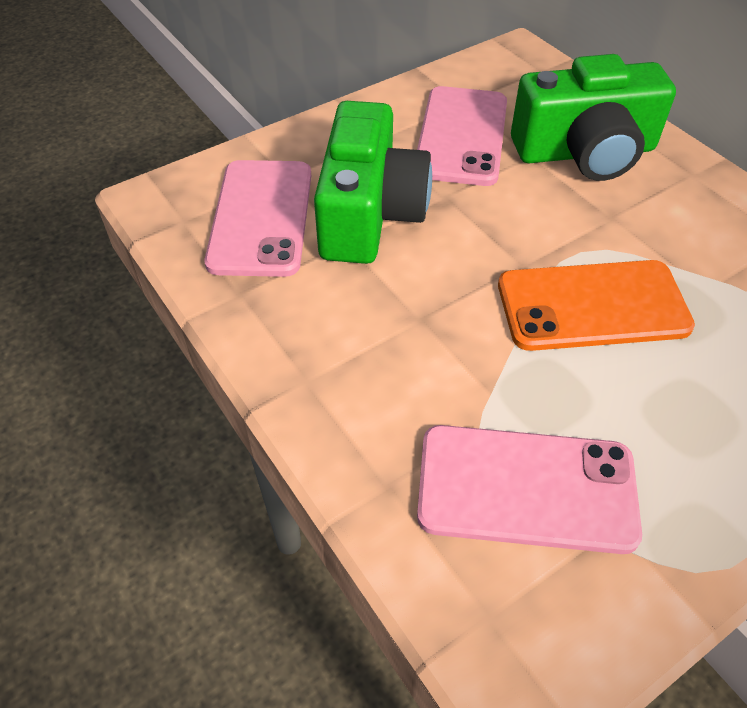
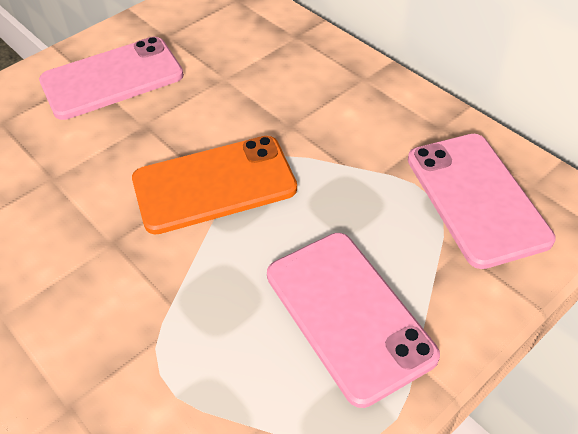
green camera: [314,101,432,264] [511,54,676,181] = 2 -> none = 0

